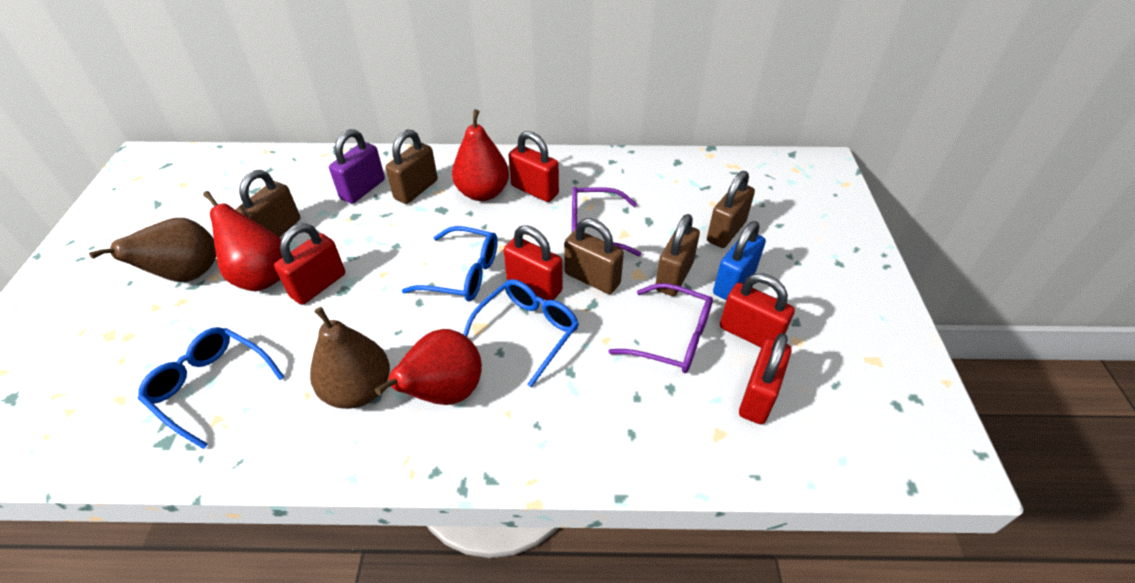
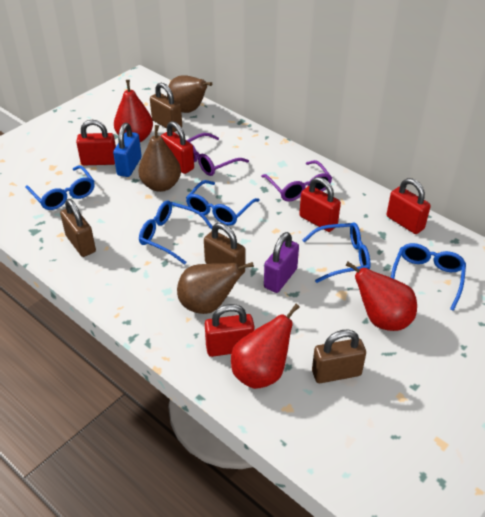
blue glasses: [138,327,284,449] [402,226,498,301] [463,279,579,388] = 3 -> [25,165,94,210] [139,200,212,264] [186,180,260,226] [302,222,370,283] [391,243,466,311] = 5
brown padlock: [236,170,301,237] [385,129,438,204] [564,218,624,294] [656,214,700,296] [707,171,755,248] = 5 -> [60,199,96,257] [150,83,182,132] [204,223,245,274] [312,330,366,383] = 4
brown pear: [89,218,216,282] [310,307,390,409] = 2 -> [138,125,181,192] [167,75,212,113] [177,262,254,314] = 3

